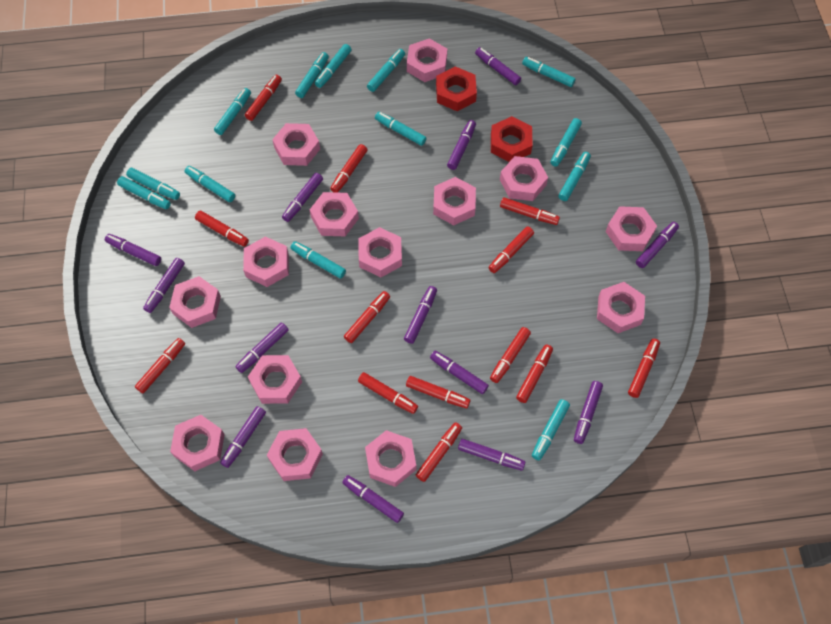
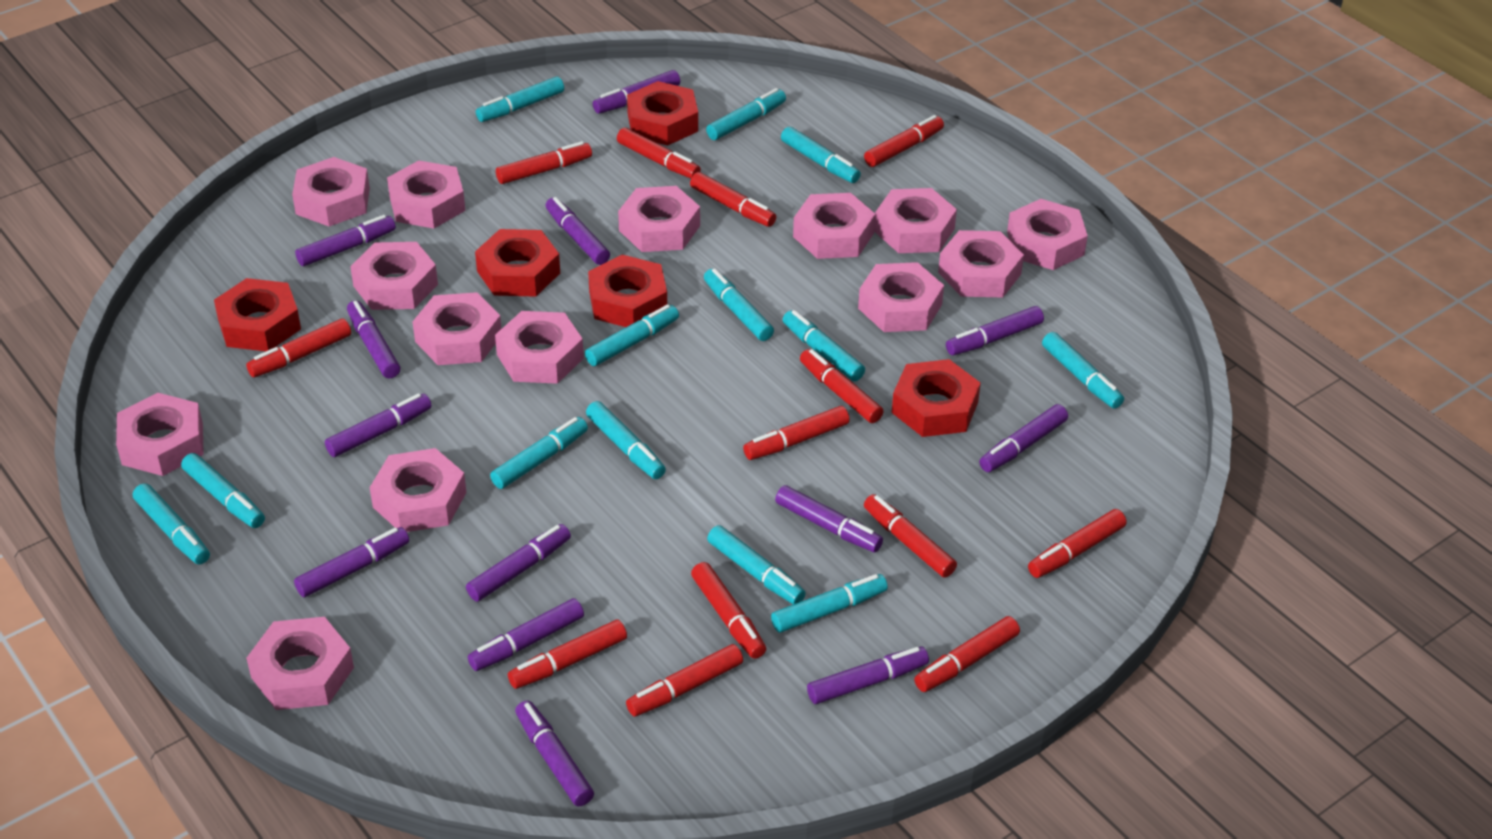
red nut: [436,66,477,111] [491,116,533,162] = 2 -> [214,278,301,351] [475,229,560,297] [588,255,667,327] [627,81,698,146] [892,359,981,437] = 5

